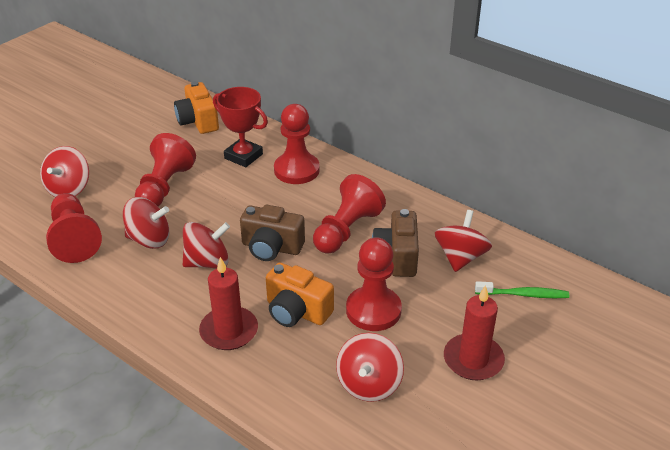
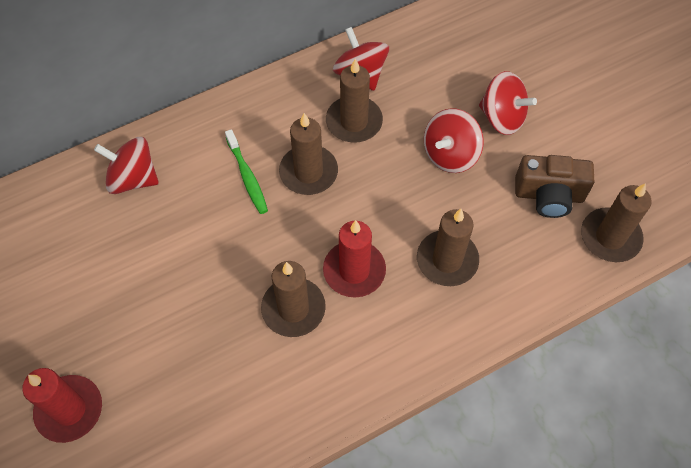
brown camera: [240,205,305,261] [372,209,419,277] = 2 -> [515,155,594,218] = 1
brown candle: none = 0 -> [261,261,326,337] [279,113,338,195] [326,59,383,143] [417,209,479,286] [581,183,651,262] = 5
orange camera: [174,81,219,134] [266,262,334,327] = 2 -> none = 0
red pawn: [46,193,102,263] [135,133,196,207] [274,104,320,184] [313,174,386,254] [346,238,402,331] = 5 -> none = 0
red spinning top: [40,146,89,197] [123,197,169,249] [183,222,230,269] [336,333,404,402] [435,210,492,272] = 5 -> [94,137,159,194] [333,27,389,91] [424,108,484,173] [479,71,537,135] = 4
red trophy: [213,87,268,167] = 1 -> none = 0

